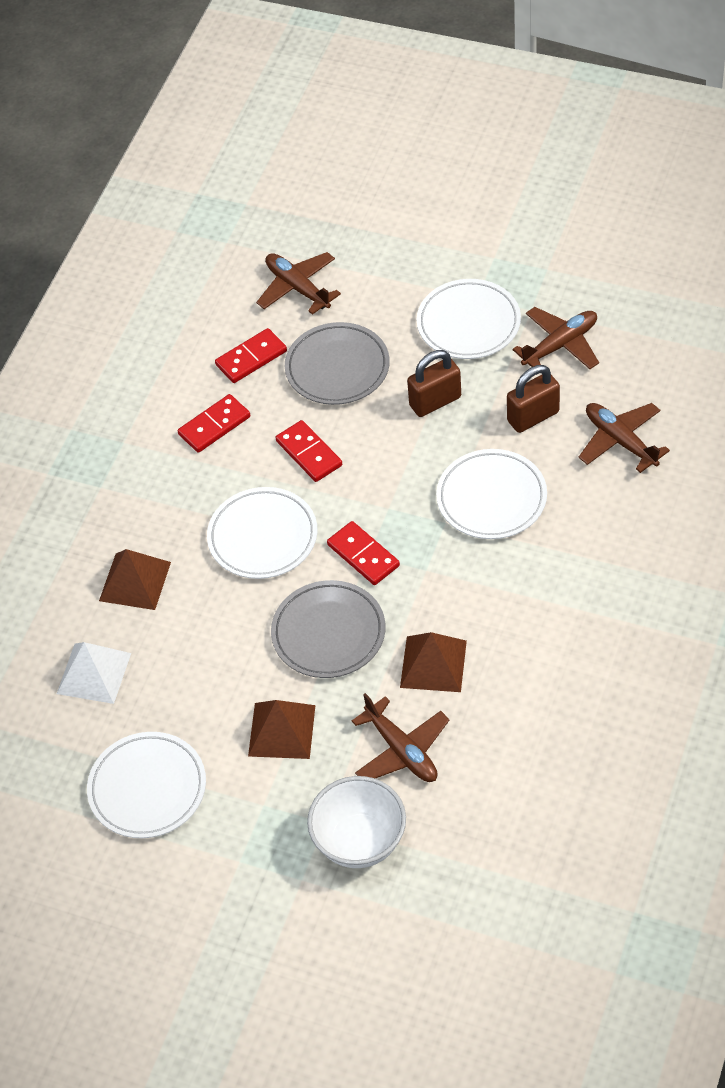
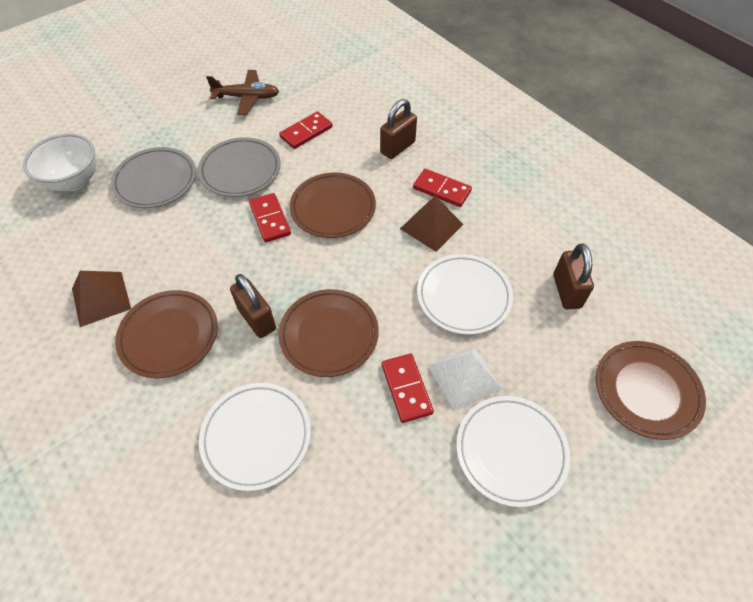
brown padlock: [407,350,461,417] [507,365,560,433] = 2 -> [230,274,276,338] [380,99,417,159] [553,244,594,309] = 3
brown plane: [256,252,341,315] [352,693,450,782] [513,307,599,369] [579,403,670,473] = 4 -> [206,70,279,115] = 1
brown plate: none = 0 -> [115,290,218,378] [279,289,379,377] [290,173,376,238] [596,341,706,440] = 4
brown pyramid: [99,549,171,610] [248,700,316,759] [400,632,467,692] = 3 -> [72,271,131,327] [400,196,463,252] = 2
white plate: [87,732,206,838] [207,487,318,579] [417,279,521,359] [436,449,547,539] = 4 -> [199,383,311,491] [417,254,513,335] [456,396,570,507] = 3

